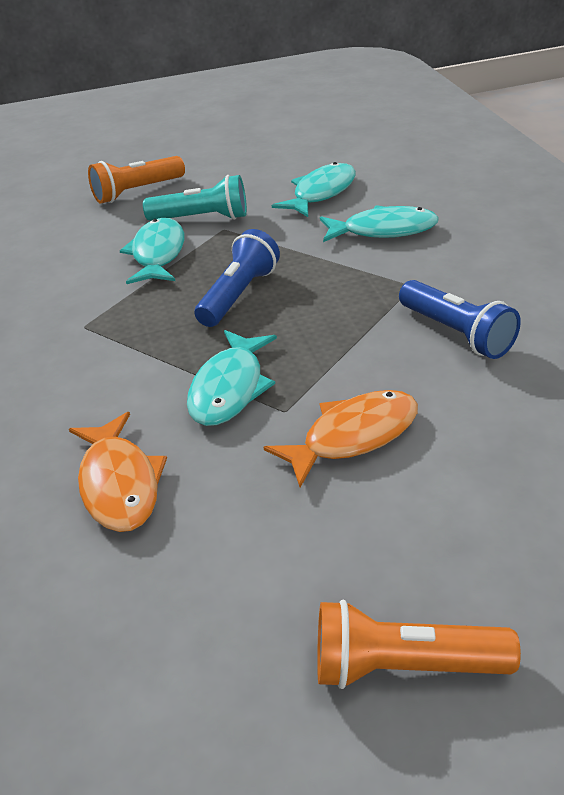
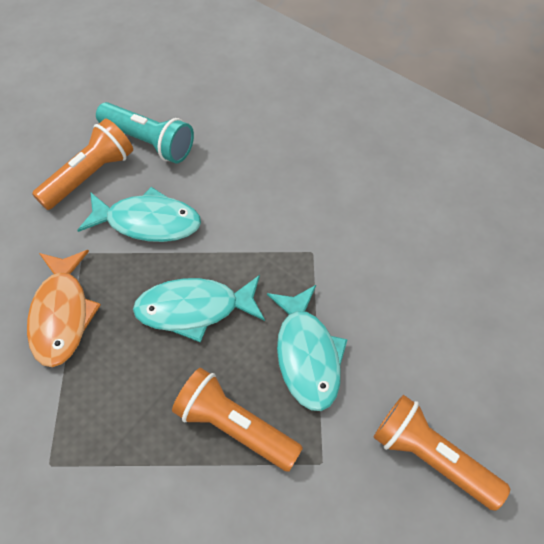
blue flashlight: [194,229,280,327] [399,280,521,359] = 2 -> none = 0
orange fish: [69,412,167,532] [264,390,418,488] = 2 -> [27,250,101,367] = 1
orange flashlight: [88,156,185,203] [317,600,521,689] = 2 -> [32,119,133,210] [172,368,303,472] [373,395,510,511] = 3
turquoise fish: [120,218,184,284] [187,330,277,426] [272,162,356,217] [320,205,439,242] = 4 -> [77,187,201,242] [133,275,265,343] [267,285,348,411] = 3

